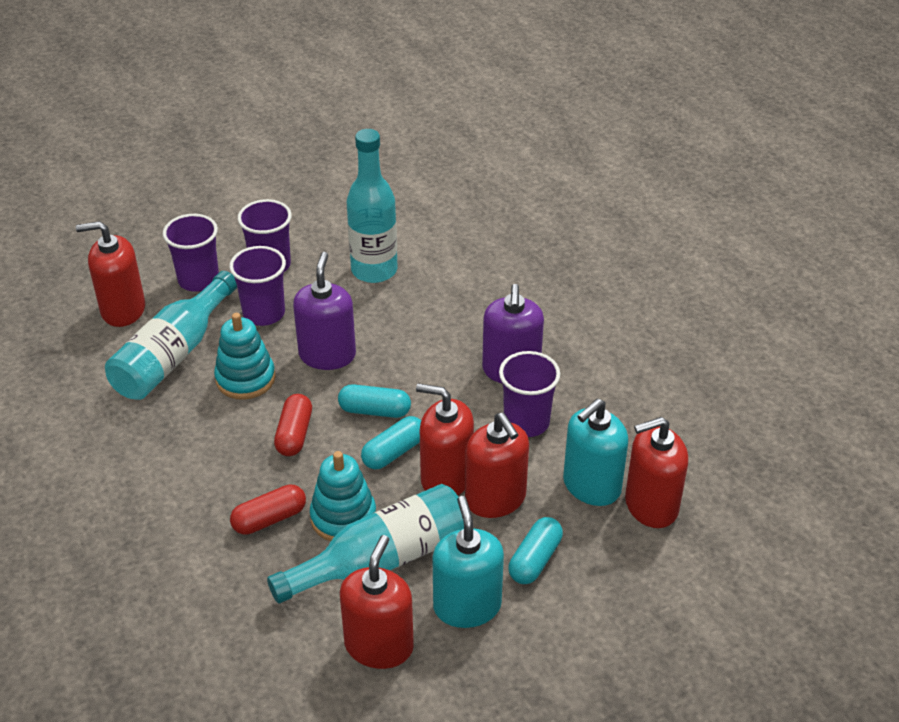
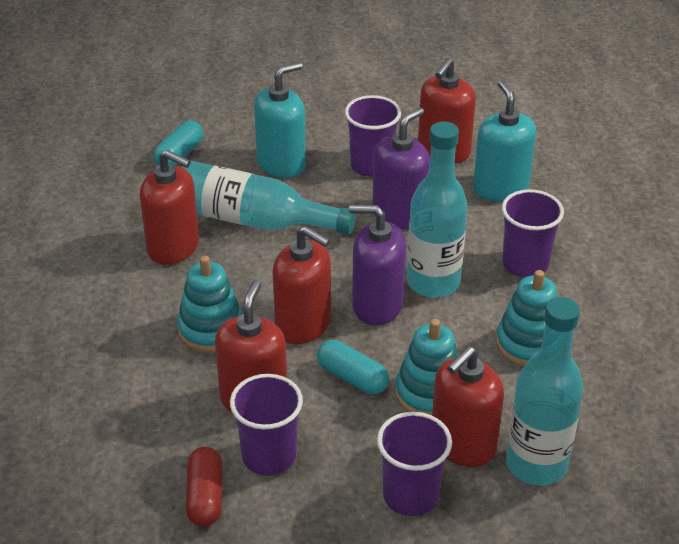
red capsule: [230,484,306,535] [274,394,312,456] = 2 -> [186,447,222,527] = 1
turquoise capsule: [338,385,411,418] [361,416,421,470] [508,517,563,584] = 3 -> [153,120,204,166] [317,340,389,395] = 2
turquoise stacking toy: [214,313,275,400] [310,451,376,541] = 2 -> [177,256,243,353] [395,319,458,415] [496,270,557,367] = 3

